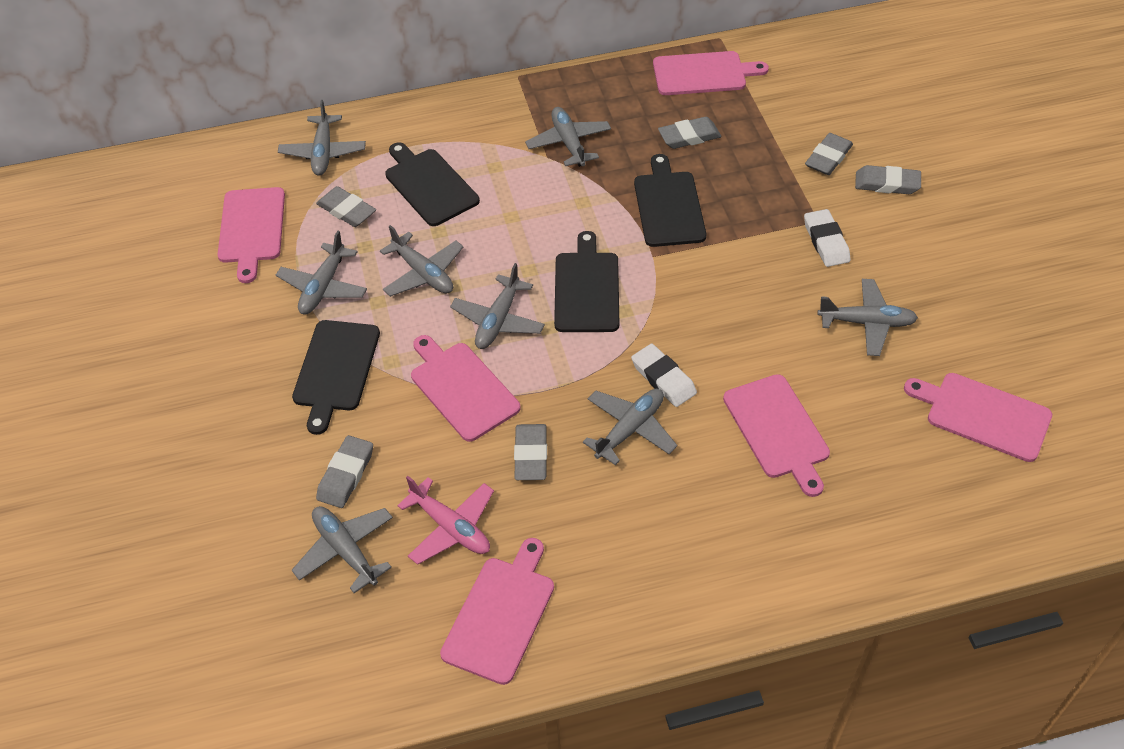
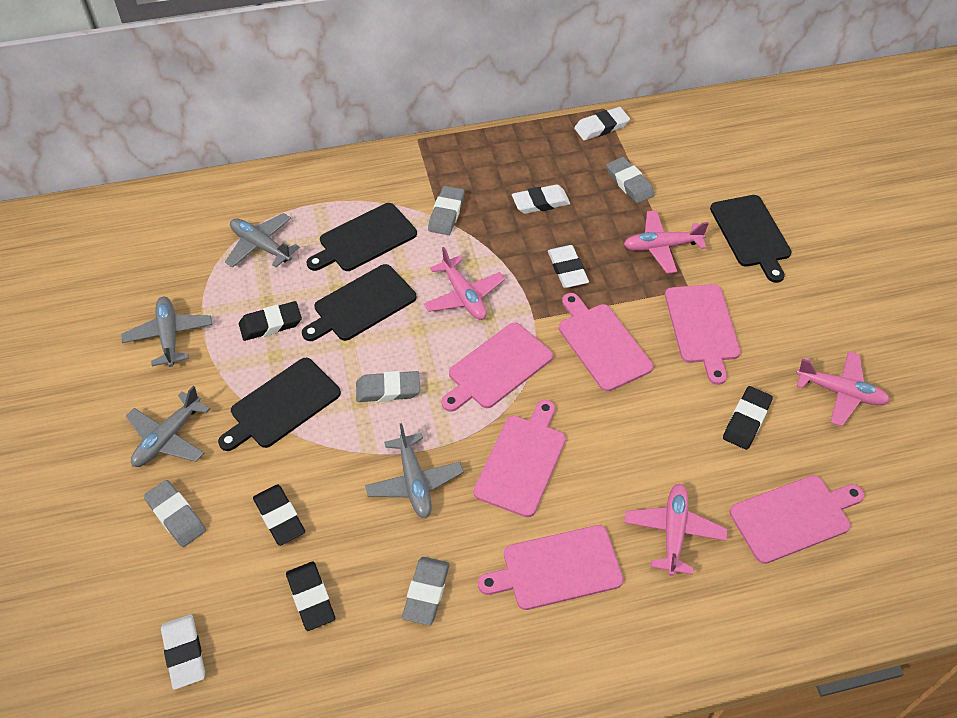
black eraser: none = 0 -> [239,301,302,341] [253,484,305,546] [286,562,335,631] [723,386,773,450] = 4
grey eraser: [316,186,376,227] [316,435,373,508] [514,424,547,480] [658,117,721,149] [805,133,853,175] [855,165,921,194] = 6 -> [144,480,206,547] [356,371,420,402] [402,557,450,625] [428,186,465,235] [606,157,654,204] = 5
grey plane: [276,231,367,314] [278,100,366,176] [292,506,393,593] [380,225,464,297] [450,263,545,349] [525,107,611,167] [583,389,677,466] [817,279,918,356] = 8 -> [121,297,212,367] [126,386,210,467] [225,213,300,268] [365,423,464,518] = 4
pink plane: [397,476,494,565] = 1 -> [424,247,505,320] [624,210,709,274] [624,484,727,576] [796,351,890,426] = 4
white eraser: [631,344,697,407] [804,209,851,267] = 2 -> [161,614,205,690] [512,185,570,214] [548,245,589,288] [574,107,630,140] = 4

